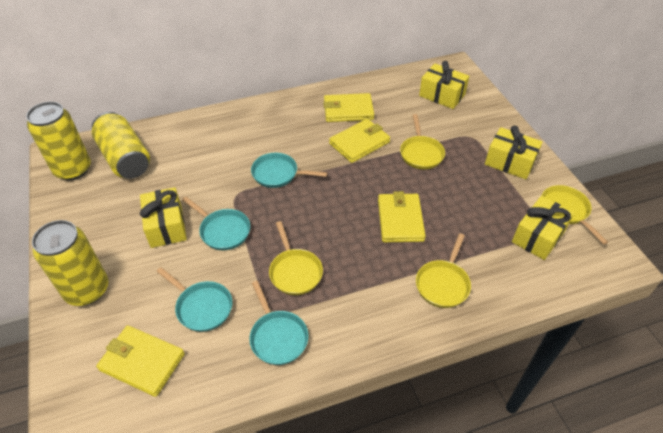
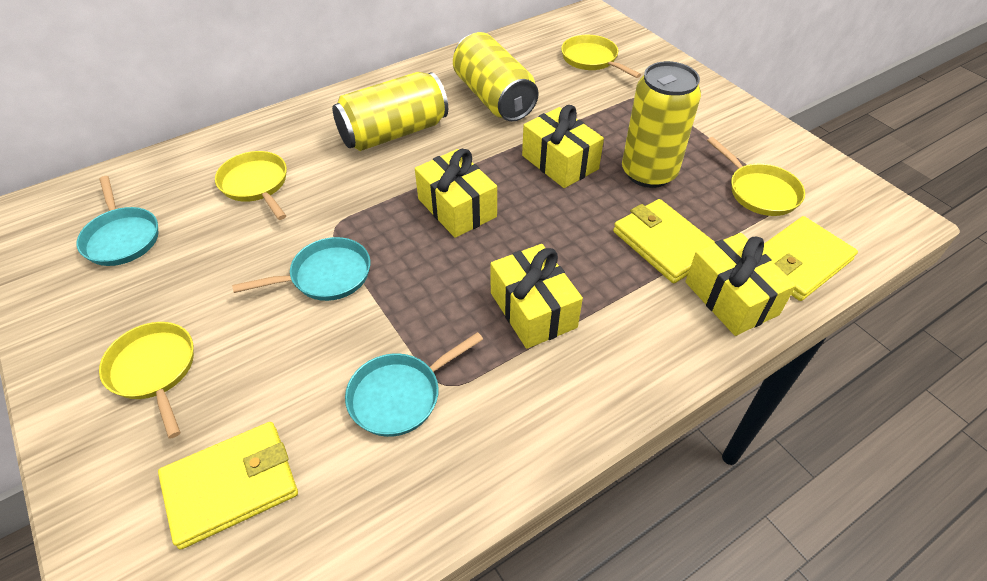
turquoise pan: [157,267,232,332] [182,197,250,250] [249,281,309,365] [251,153,328,188] = 4 -> [77,176,159,266] [232,237,370,301] [345,332,483,437] = 3
yellow wallet: [96,325,185,397] [323,93,374,122] [329,119,390,163] [378,191,426,242] = 4 -> [158,422,298,549] [613,199,715,283] [763,216,858,301] = 3

